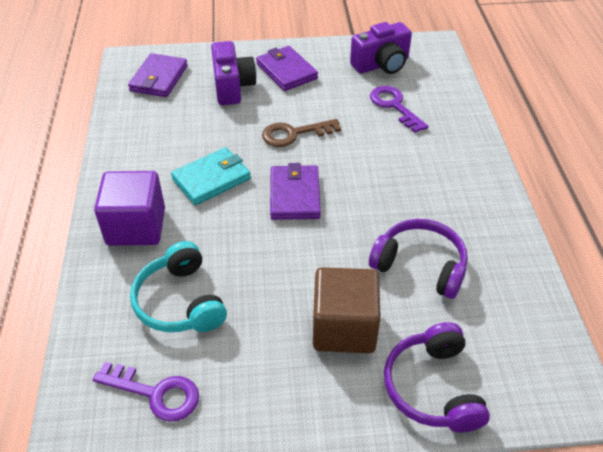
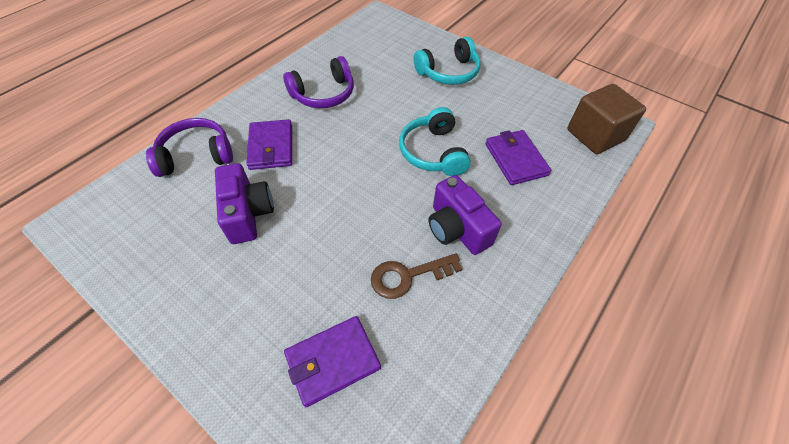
purple cube: [94,171,165,246] = 1 -> none = 0
purple key: [93,362,199,422] [370,86,429,133] = 2 -> none = 0
turquoise headphones: [130,241,227,332] = 1 -> [399,107,471,176] [413,37,481,85] = 2
turquoise wallet: [171,147,251,205] = 1 -> none = 0

